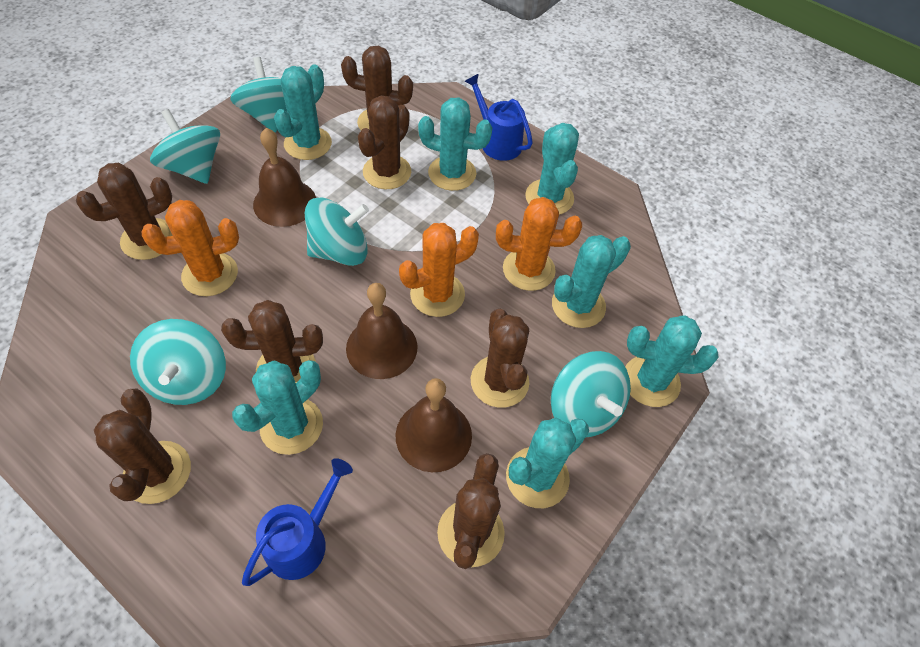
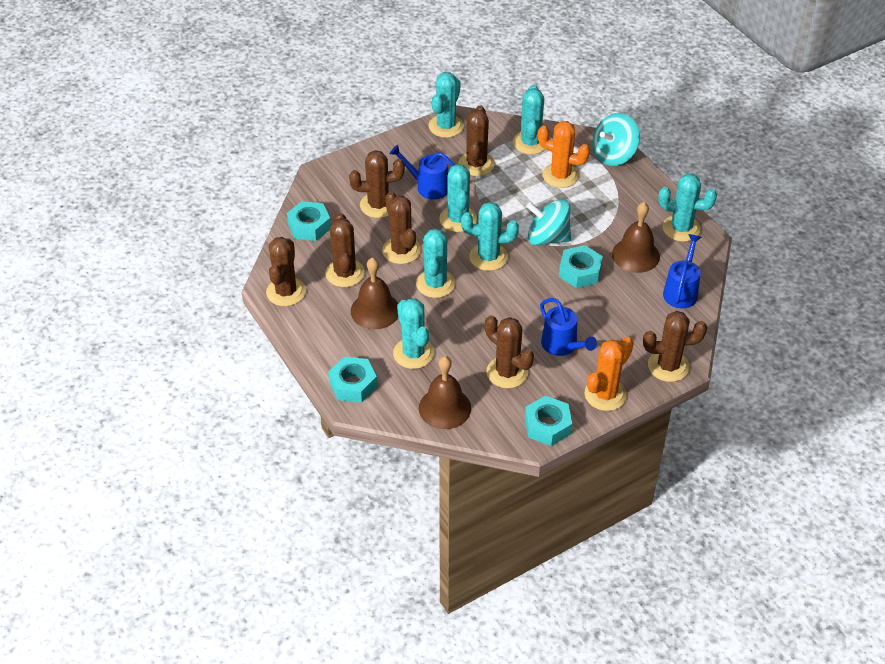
blue watering can: [242,458,353,586] [464,74,533,161] = 2 -> [390,145,454,200] [540,298,597,356] [663,234,701,308] = 3
orange cactus: [141,200,239,296] [399,223,479,317] [496,197,582,291] = 3 -> [538,121,590,188] [585,337,634,411] = 2
turquoise nut: none = 0 -> [287,201,331,241] [328,357,377,403] [525,396,572,446] [559,245,603,288] = 4
turquoise spinning top: [130,319,226,405] [150,109,220,184] [230,57,287,133] [305,197,369,266] [551,351,631,437] = 5 -> [526,199,571,246] [592,113,640,166] = 2

